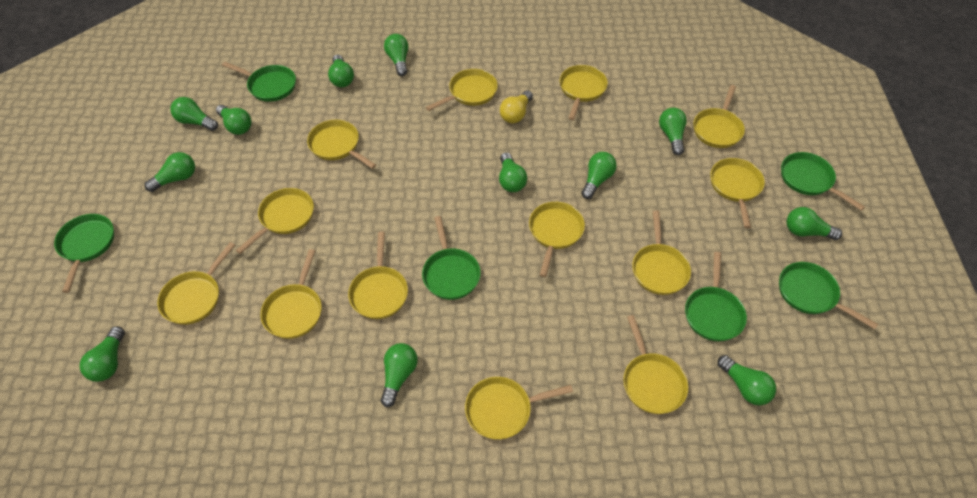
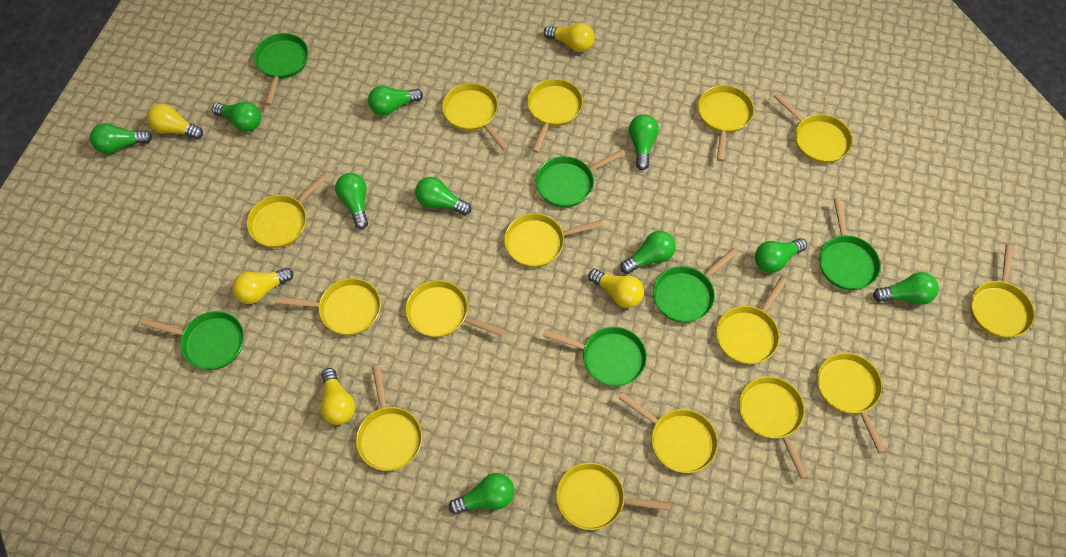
green light bulb: [80,327,125,382] [145,152,195,192] [170,97,218,131] [216,105,252,135] [328,55,354,87] [381,343,418,407] [384,34,409,76] [499,152,527,192] [581,152,617,199] [659,108,687,155] [717,355,776,405] [786,207,842,240] = 12 -> [90,123,152,154] [212,102,261,132] [335,173,368,229] [368,86,423,116] [415,177,471,215] [449,473,514,514] [620,231,676,274] [629,115,659,170] [755,238,807,273] [873,272,939,305] = 10
yellow light bulb: [500,90,533,123] = 1 -> [147,103,203,139] [232,268,293,304] [320,368,355,425] [543,23,595,52] [588,269,644,308] = 5
yellow pan: [157,242,235,325] [236,188,314,254] [260,249,322,339] [307,120,376,169] [348,232,408,319] [426,69,498,111] [465,377,573,440] [529,202,585,277] [560,65,608,120] [623,315,688,414] [632,210,691,295] [693,85,745,148] [710,158,765,228] = 13 -> [247,172,329,248] [276,278,381,335] [356,365,422,471] [406,280,505,337] [442,83,509,151] [504,213,603,267] [527,79,583,153] [556,463,671,530] [619,393,718,473] [698,85,754,161] [716,277,788,364] [739,376,809,479] [773,92,853,163] [817,353,886,454] [971,244,1035,338] = 15

